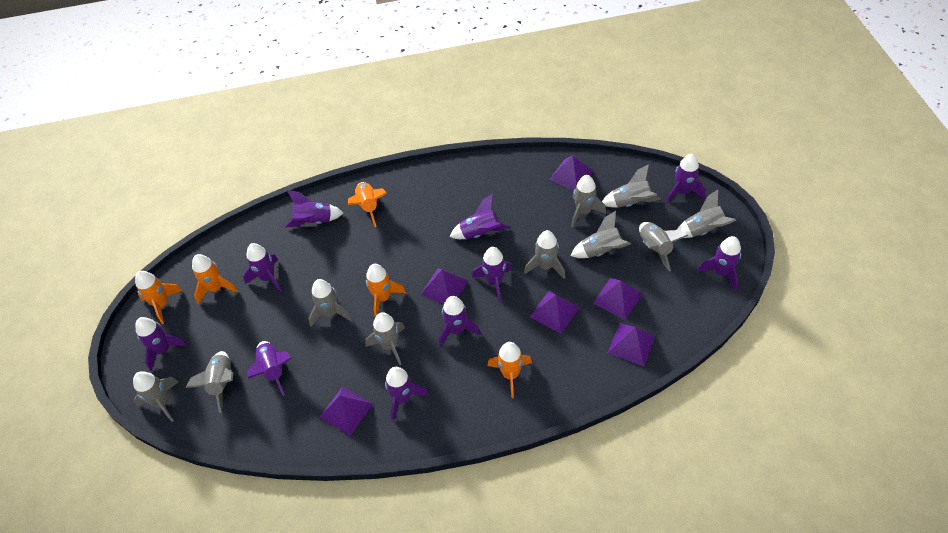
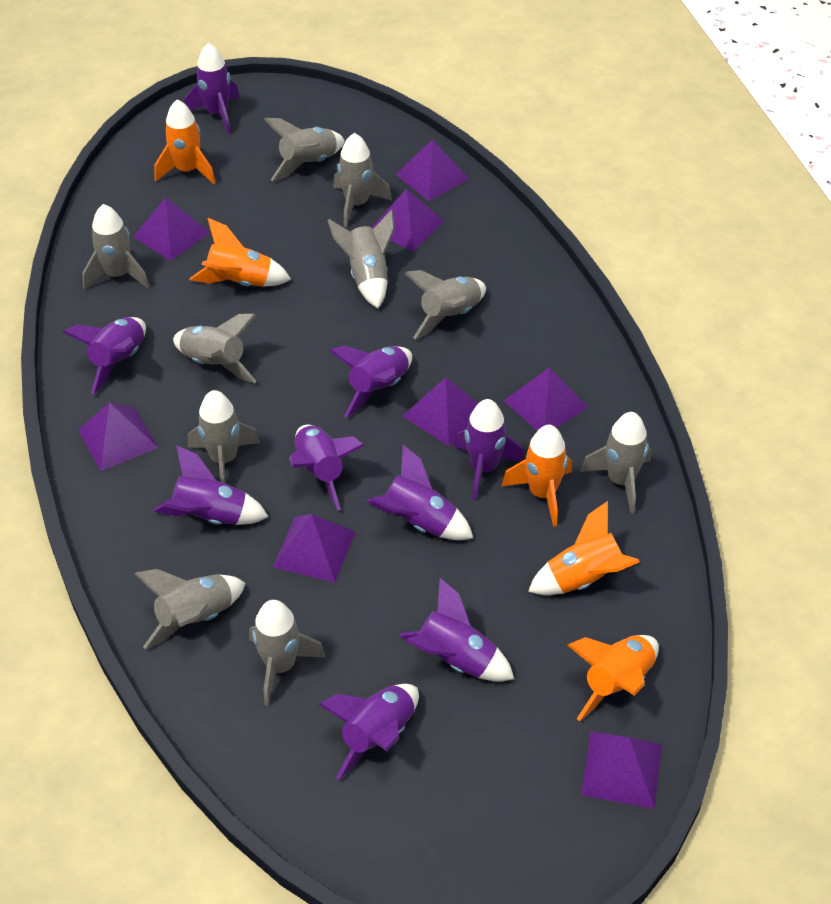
purple pyramid: [319,386,373,436] [420,268,468,304] [530,291,580,334] [549,155,593,190] [593,278,642,320] [608,323,656,366] = 6 -> [78,403,158,471] [133,197,210,261] [273,514,355,583] [372,189,444,251] [395,139,469,201] [402,377,478,446] [503,368,588,431] [581,731,662,809] = 8
purple rocket: [135,317,188,371] [243,243,282,292] [247,341,292,396] [285,190,343,228] [385,367,429,422] [439,296,481,346] [450,194,510,239] [472,247,512,302] [666,154,705,203] [697,236,741,291] = 10 -> [62,317,146,394] [153,445,268,525] [184,43,240,134] [289,425,364,511] [318,684,419,780] [329,345,412,418] [367,445,473,540] [400,578,514,682] [453,399,524,500] = 9

